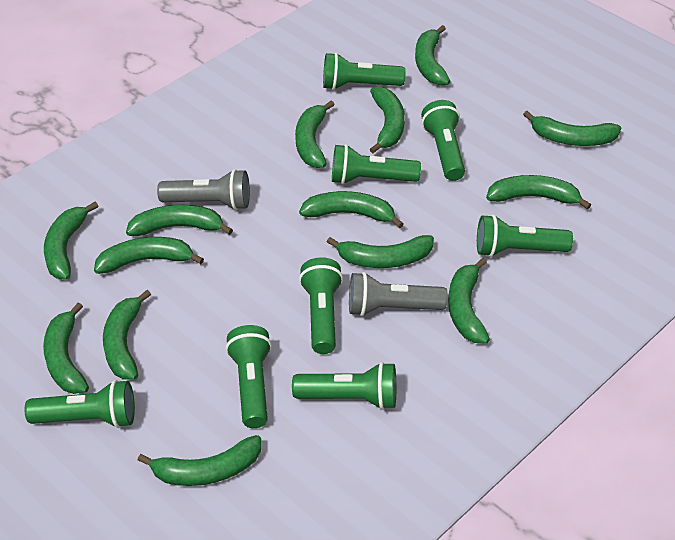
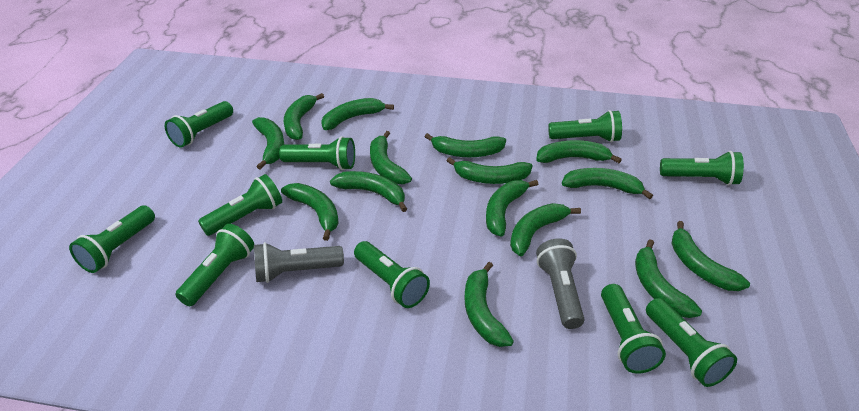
green banana: [43,302,89,394] [44,202,98,280] [94,237,204,274] [103,290,151,380] [126,205,233,236] [138,435,261,486] [295,101,335,168] [299,191,404,228] [327,235,434,268] [370,87,405,153] [415,25,450,86] [448,258,490,343] [486,175,591,210] [523,111,621,146] = 14 -> [252,117,284,170] [281,183,339,241] [284,93,324,140] [321,98,394,130] [330,171,407,212] [370,131,412,184] [424,133,506,157] [447,157,533,184] [465,262,514,347] [486,180,538,237] [510,203,581,256] [536,140,622,163] [562,168,653,199] [635,239,702,318] [672,221,750,291] = 15
green flashlight: [25,380,135,428] [226,325,272,428] [292,362,396,410] [299,257,343,354] [323,52,406,90] [332,144,421,185] [421,100,465,181] [477,215,573,257] = 8 -> [69,205,155,273] [165,101,233,148] [175,224,254,306] [198,174,282,236] [279,136,355,170] [354,241,430,308] [548,110,622,142] [601,284,666,374] [646,298,737,387] [660,151,744,185] = 10

